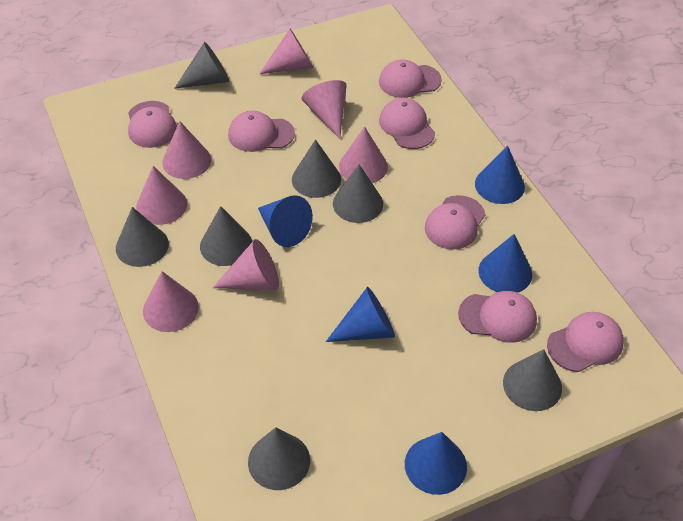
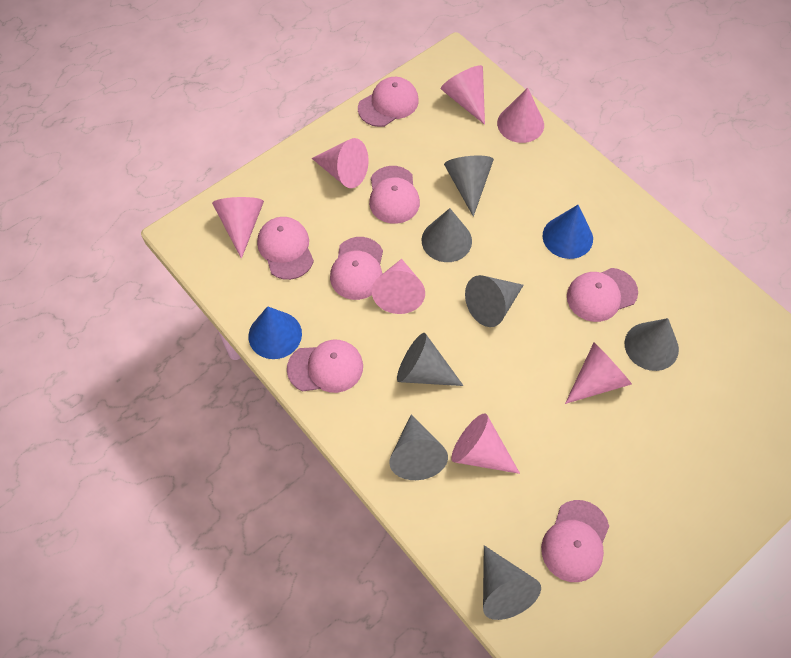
blue cone: [258,195,313,247] [326,287,395,342] [405,432,467,495] [475,146,525,204] [478,234,532,293] = 5 -> [248,306,302,359] [543,205,593,259] = 2

